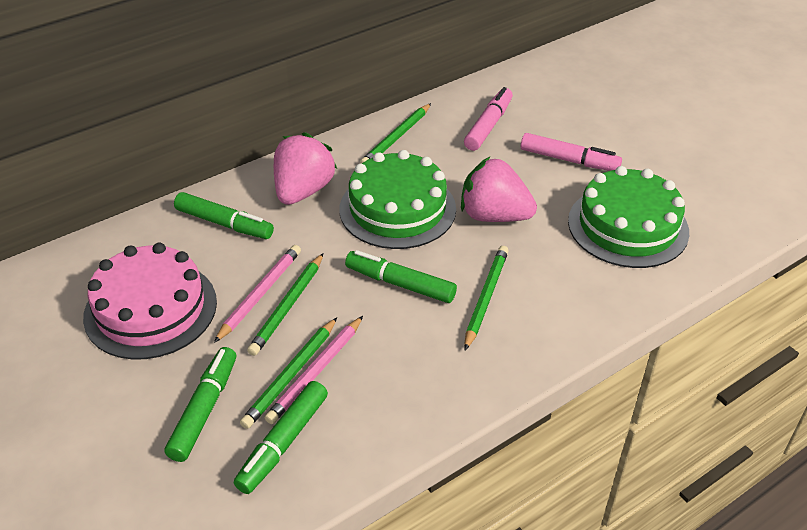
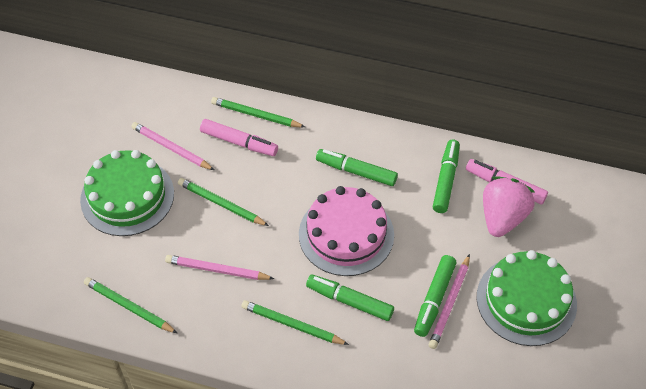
pink pencil: [214,245,301,343] [265,316,363,424] = 2 -> [131,122,214,170] [165,255,274,280] [428,254,470,349] = 3
pink strawberry: [274,132,337,205] [461,157,537,222] = 2 -> [483,176,535,237] = 1

